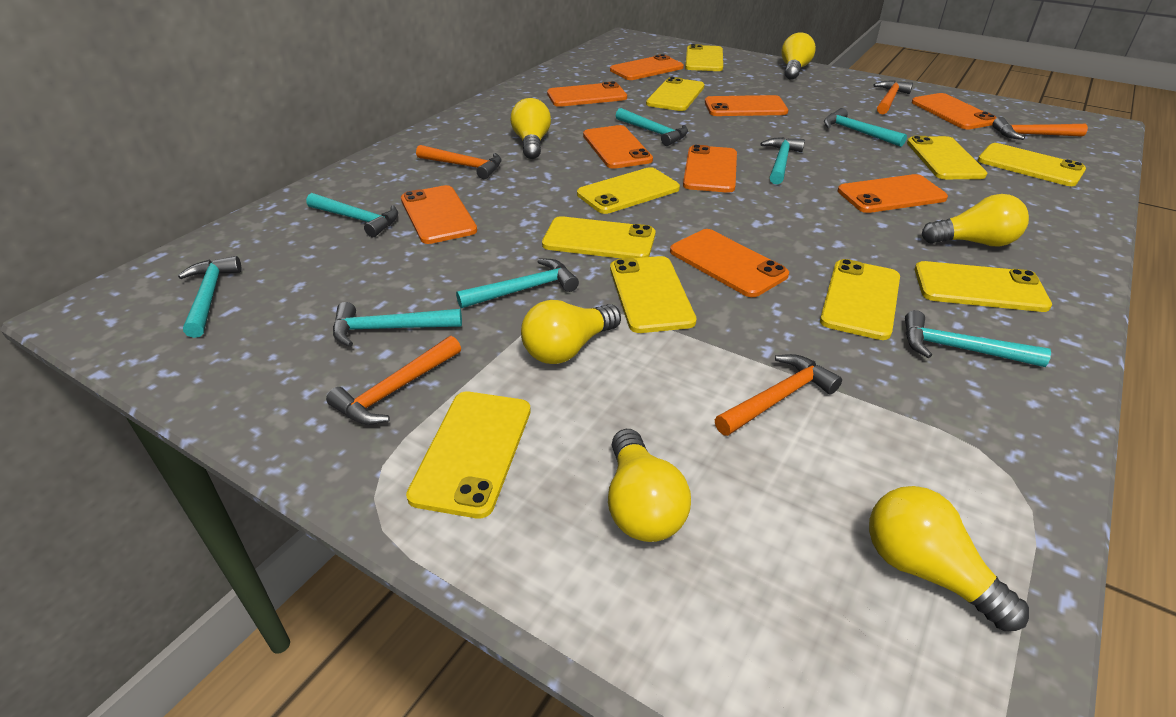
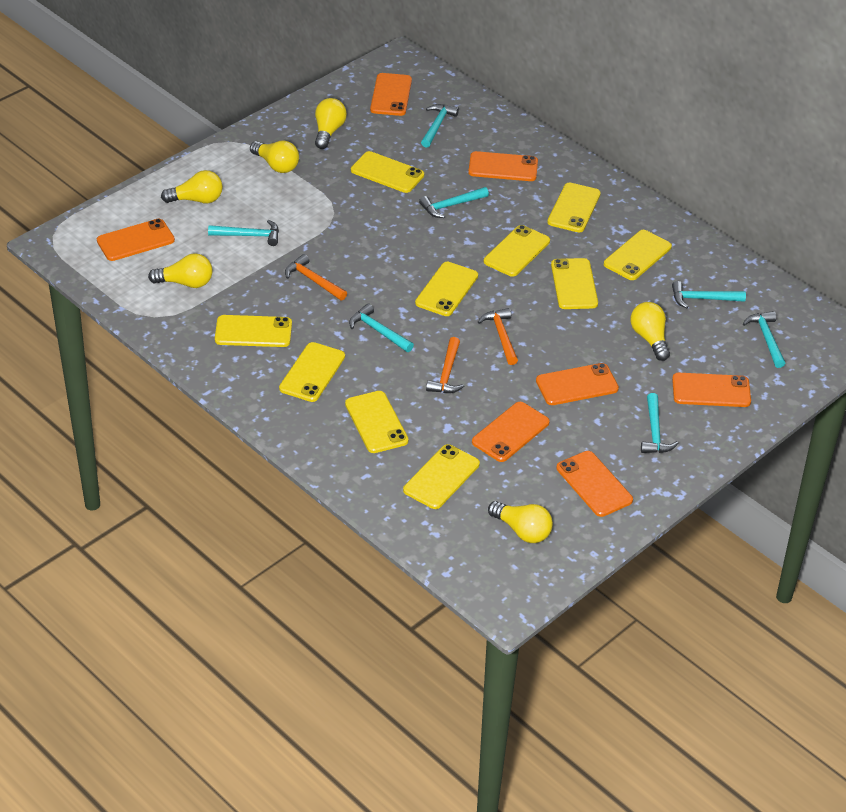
orange hammer: [326,336,461,425] [416,145,502,179] [715,354,842,436] [873,80,913,114] [992,117,1088,140] = 5 -> [285,254,347,301] [426,337,464,393] [478,308,518,365] = 3
orange phone: [401,185,477,244] [547,82,627,107] [583,125,653,169] [610,54,684,80] [670,229,789,297] [683,145,737,193] [705,95,788,116] [838,174,948,213] [912,93,997,129] = 9 -> [97,219,175,261] [370,73,412,116] [468,151,538,181] [472,402,550,462] [536,363,619,405] [556,451,633,517] [672,373,751,407] = 7
turquoise hammer: [178,256,241,338] [306,193,398,237] [333,302,462,347] [456,259,579,308] [616,108,688,146] [761,137,805,184] [824,108,907,147] [905,310,1051,367] = 8 -> [208,220,279,246] [349,303,414,352] [419,187,489,218] [421,104,459,148] [641,393,679,453] [672,281,746,308] [743,311,785,368] = 7

